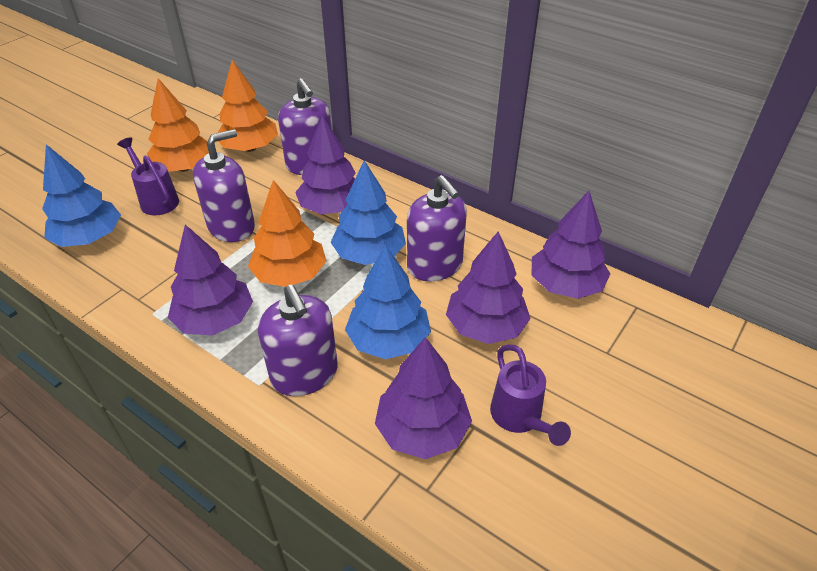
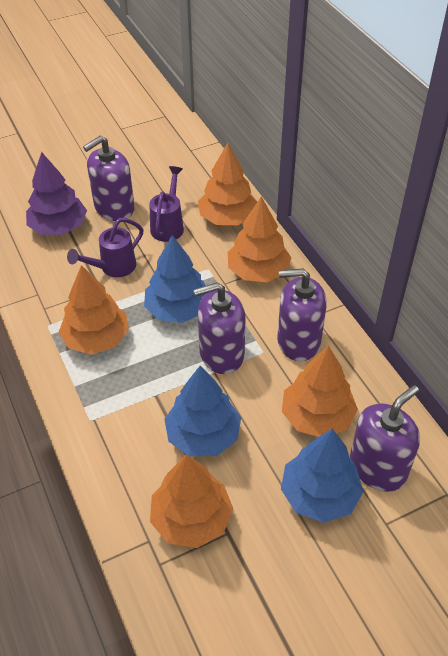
orange tree: [147,78,209,172] [218,60,278,152] [248,180,326,287] = 3 -> [59,265,129,355] [150,454,233,548] [198,143,257,225] [227,196,291,282] [282,346,358,437] = 5
purple tree: [168,225,253,336] [295,116,356,214] [375,337,472,459] [446,232,531,344] [532,191,610,299] = 5 -> [26,152,87,235] = 1

